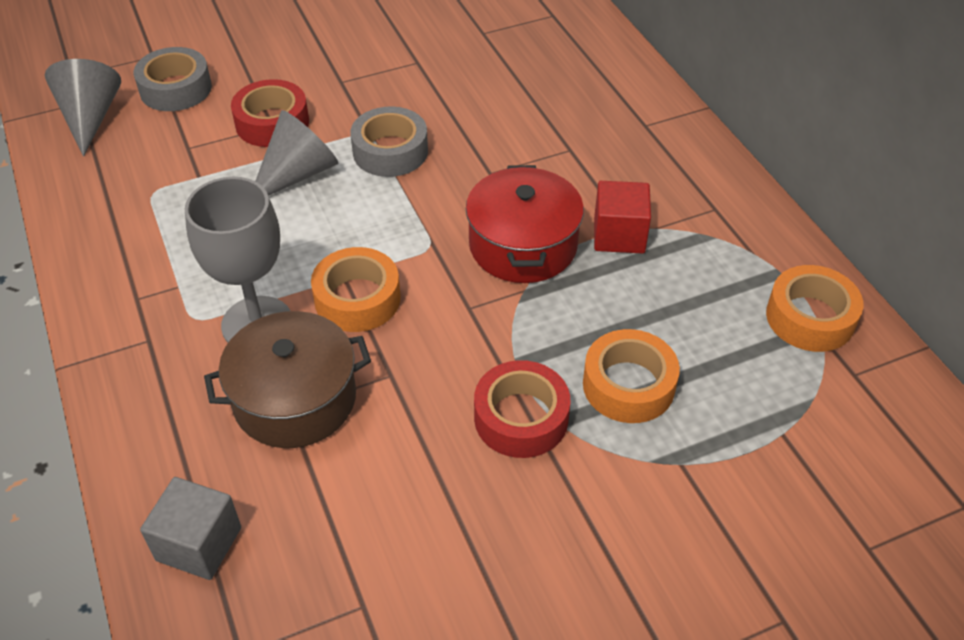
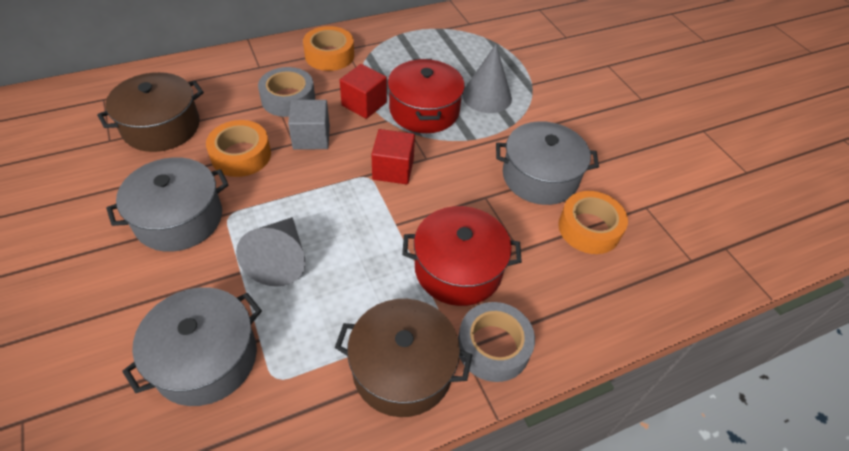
brown pot: [204,311,371,448] = 1 -> [97,72,204,152] [335,299,472,417] = 2
grey goblet: [185,177,290,342] = 1 -> none = 0
grey pot: none = 0 -> [106,157,229,252] [122,287,262,406] [496,121,599,205] = 3
red cube: [594,181,651,254] = 1 -> [340,64,387,119] [371,129,415,184] = 2
red pot: [466,165,584,283] = 1 -> [388,59,465,133] [402,206,522,306] = 2
red tape: [231,79,309,147] [474,360,570,458] = 2 -> none = 0

